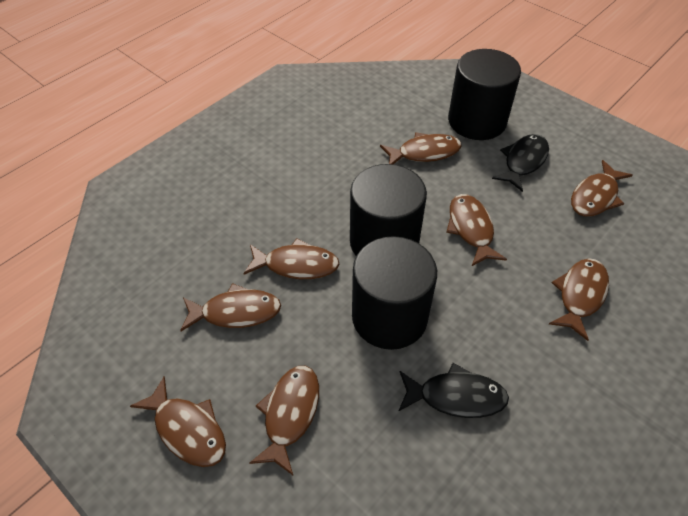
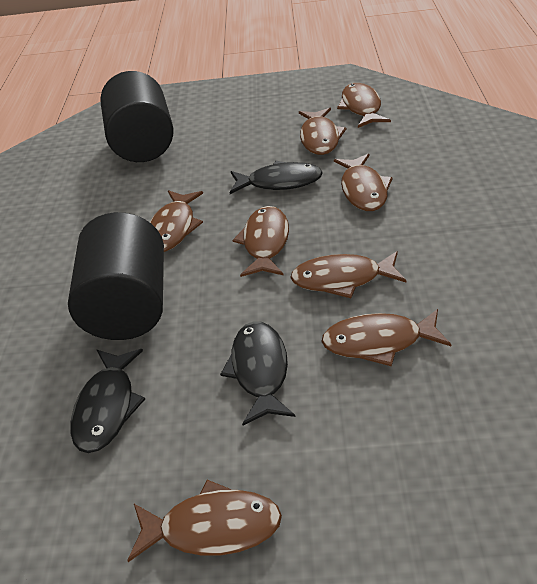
black cylinder: [350,164,427,256] [352,236,437,350] [448,49,521,140] = 3 -> [68,212,164,340] [100,71,173,162] = 2
black fish: [398,363,509,418] [492,134,549,192] = 2 -> [70,349,145,453] [220,321,296,425] [229,161,323,194] = 3

